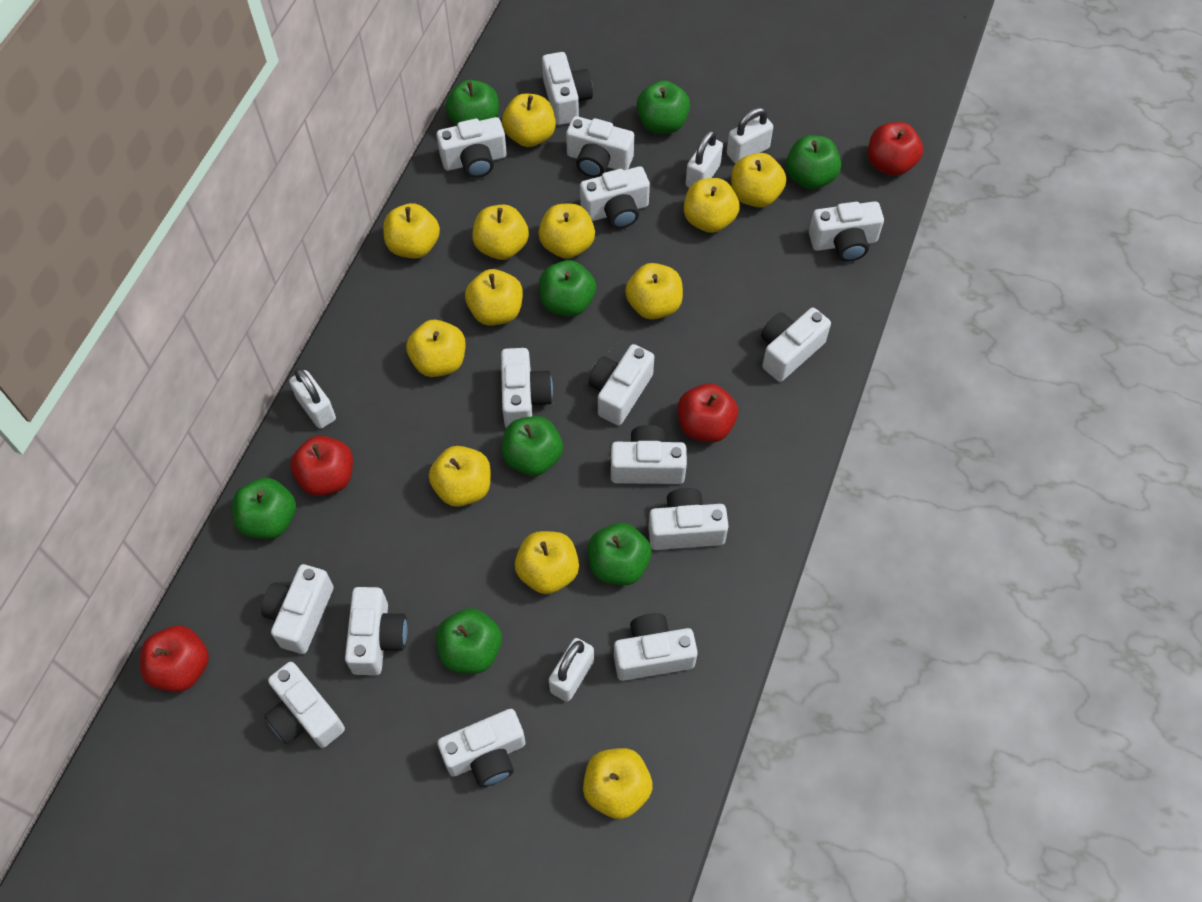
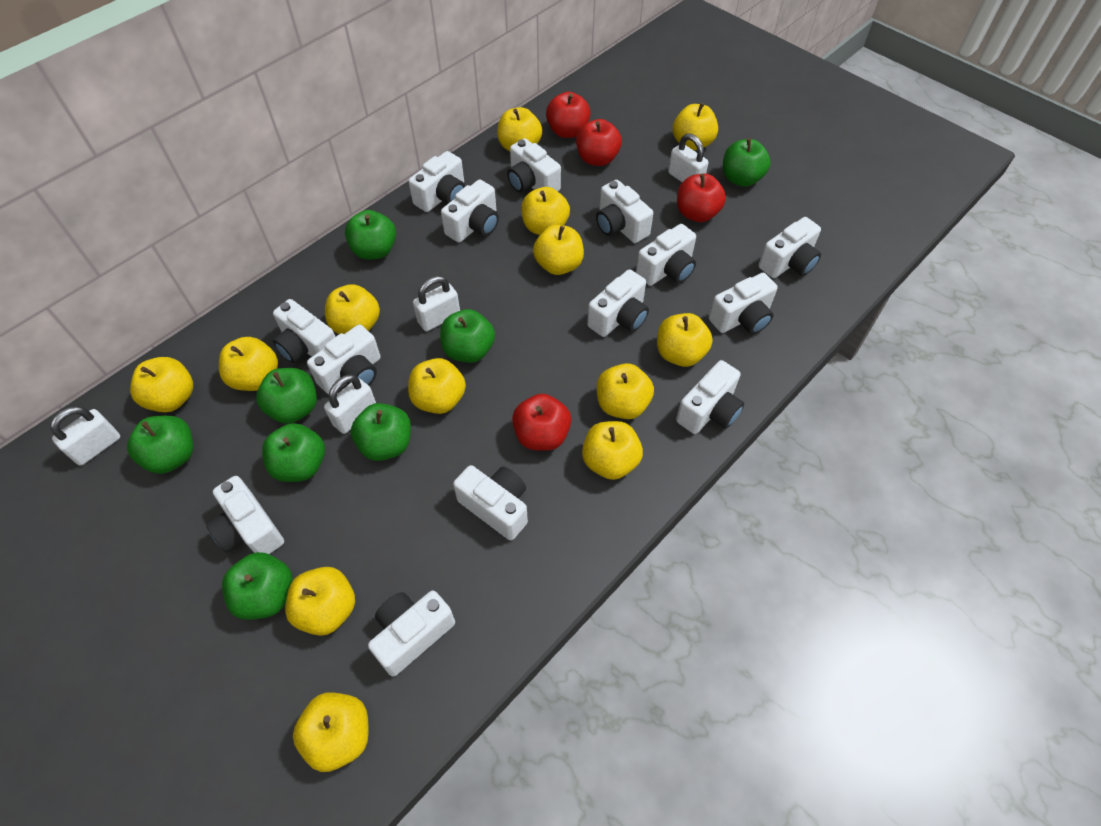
white camera: [261,564,334,654] [264,662,345,748] [345,587,407,675] [436,117,507,178] [437,709,526,787] [501,348,553,428] [542,52,593,125] [566,116,634,178] [580,166,650,229] [589,344,654,425] [611,425,687,484] [614,613,698,681] [648,488,729,550] [761,308,831,382] [809,201,884,262] = 15 -> [206,476,284,554] [273,299,335,363] [307,325,381,394] [368,590,455,676] [408,151,465,212] [441,180,499,243] [453,465,528,541] [507,139,561,193] [587,269,649,337] [596,180,653,243] [636,224,696,286] [676,360,744,434] [709,273,778,334] [758,217,821,278] = 14
yellow apple: [383,203,440,259] [406,320,466,377] [429,446,491,507] [465,269,523,326] [472,205,529,260] [502,94,556,147] [515,531,579,594] [538,204,595,259] [583,748,653,819] [625,263,683,320] [684,178,740,233] [731,153,786,208] = 12 -> [130,357,193,412] [219,337,278,391] [285,567,355,636] [293,692,369,772] [325,284,380,334] [408,358,466,414] [497,107,542,151] [521,187,570,235] [533,225,584,275] [582,421,643,480] [597,363,654,419] [657,313,713,367] [673,103,718,150] = 13

